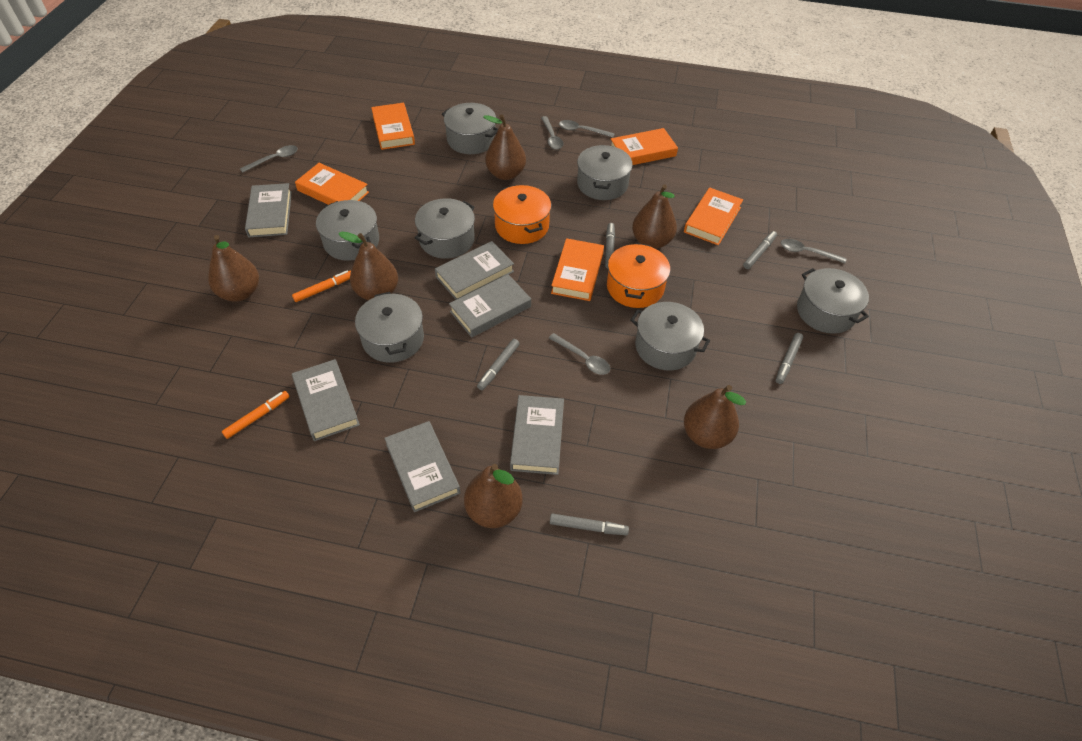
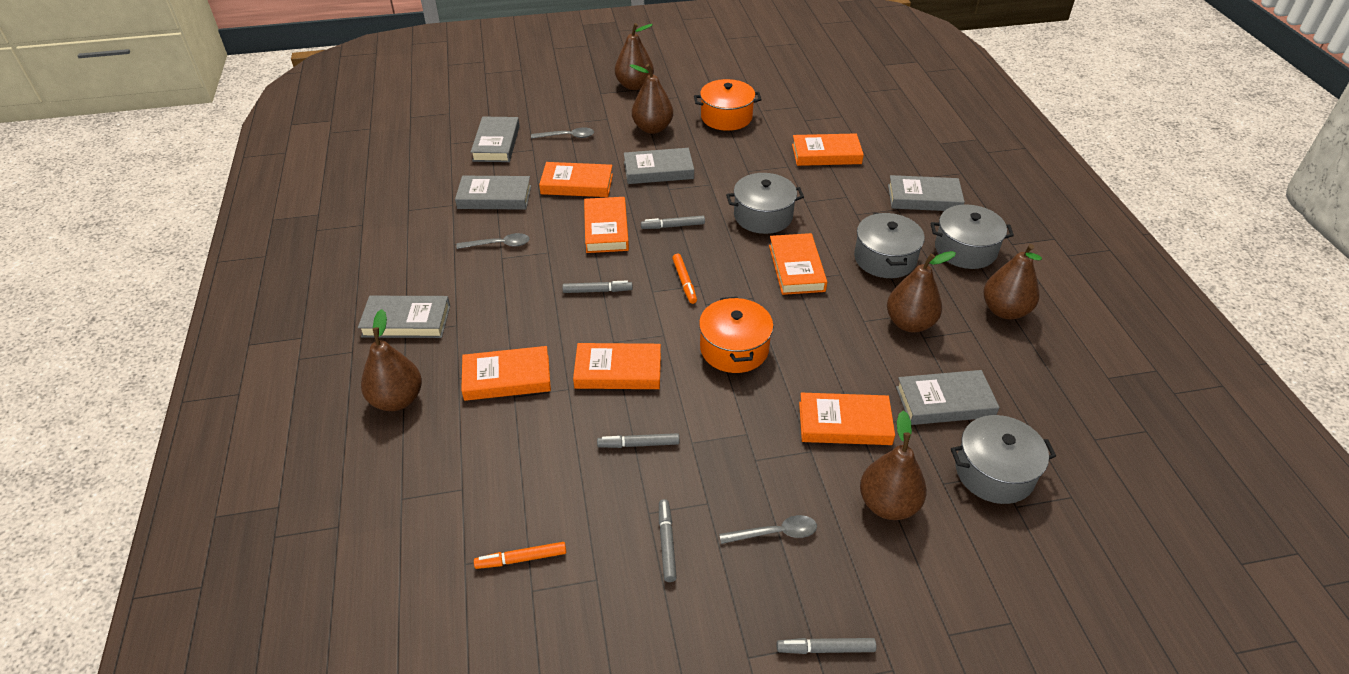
grey pot: [316,200,379,261] [355,292,424,362] [415,198,475,259] [442,103,498,154] [577,145,633,200] [630,302,710,371] [797,268,869,334] = 7 -> [726,173,804,234] [854,213,925,278] [930,204,1014,269] [951,415,1056,504] = 4
grey spoon: [240,145,298,173] [541,116,563,150] [549,333,610,375] [559,120,615,137] [781,239,846,263] = 5 -> [456,233,530,249] [531,127,594,139] [719,515,817,544] = 3
orange book: [295,163,369,205] [371,103,415,150] [551,238,604,301] [611,128,678,165] [684,188,743,245] = 5 -> [461,346,551,401] [539,162,613,197] [573,343,661,389] [584,197,629,253] [769,233,827,295] [792,133,864,166] [799,393,895,445] = 7

